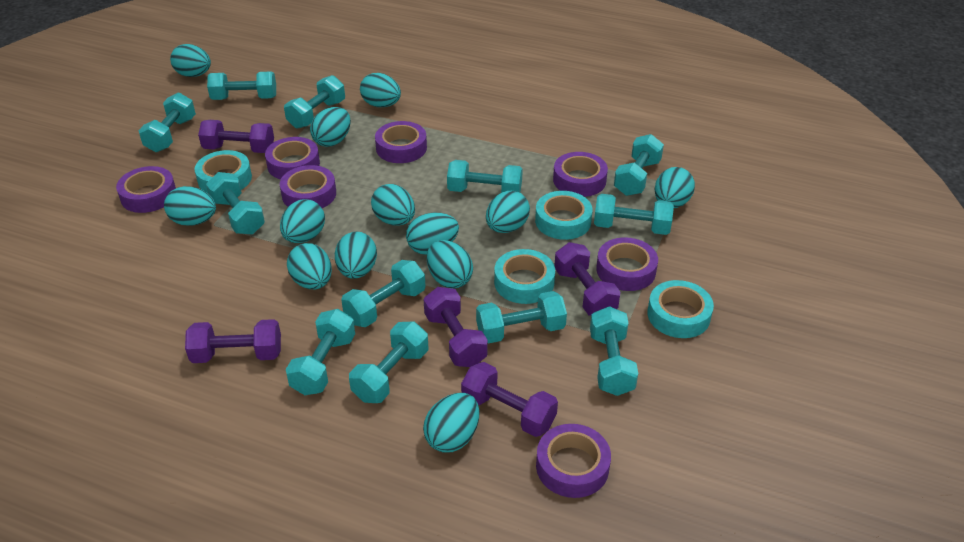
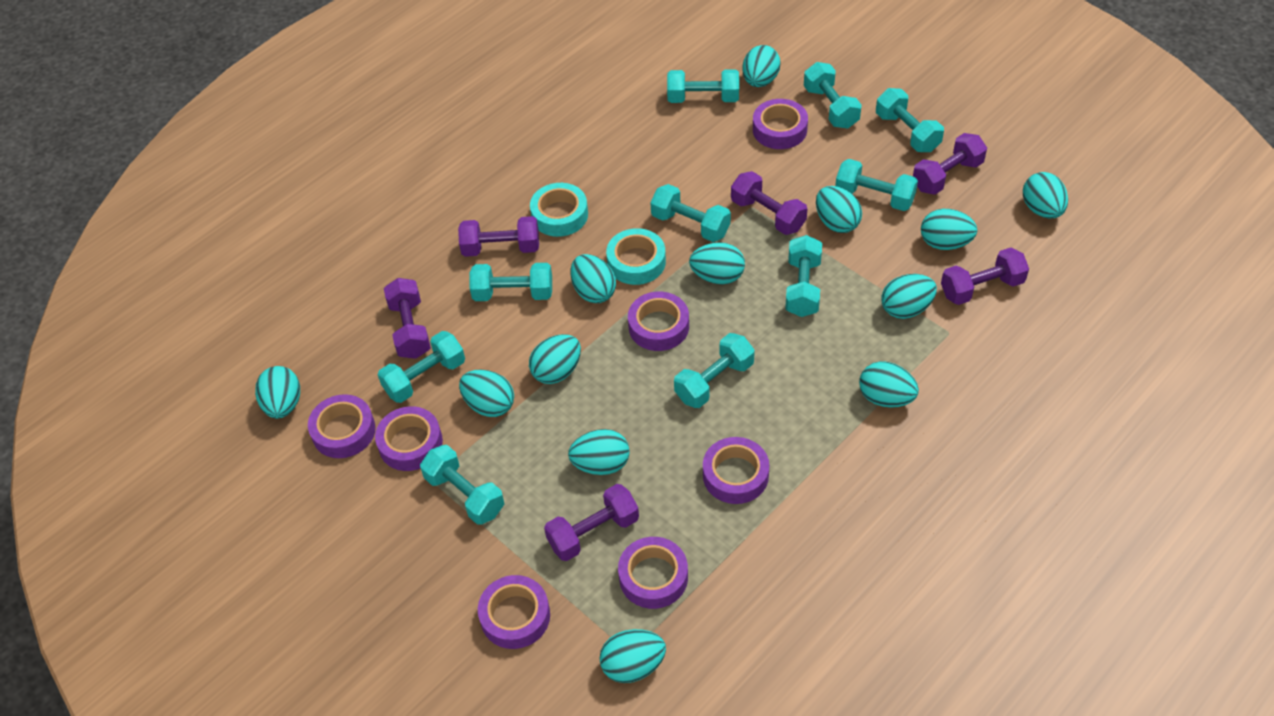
purple dumbbell: [185,319,281,363] [198,120,274,153] [424,287,488,367] [461,362,558,437] [554,242,620,316] = 5 -> [384,278,431,359] [458,216,539,257] [544,484,639,561] [731,171,807,235] [913,133,987,195] [941,248,1029,305] = 6
turquoise dumbbell: [139,93,196,152] [206,172,265,234] [207,72,276,100] [284,75,345,129] [286,309,355,395] [341,260,425,327] [349,322,428,403] [447,160,523,193] [476,291,567,343] [590,306,638,396] [594,194,674,235] [614,134,664,196] = 12 -> [378,331,465,403] [420,445,504,525] [470,263,552,301] [650,184,731,242] [667,69,739,103] [674,333,755,408] [785,235,822,317] [804,62,862,129] [835,159,918,211] [876,88,944,152] = 10
turquoise tape: [195,150,252,193] [494,249,555,304] [535,191,593,240] [647,280,714,338] = 4 -> [530,183,588,237] [606,228,666,285] = 2

